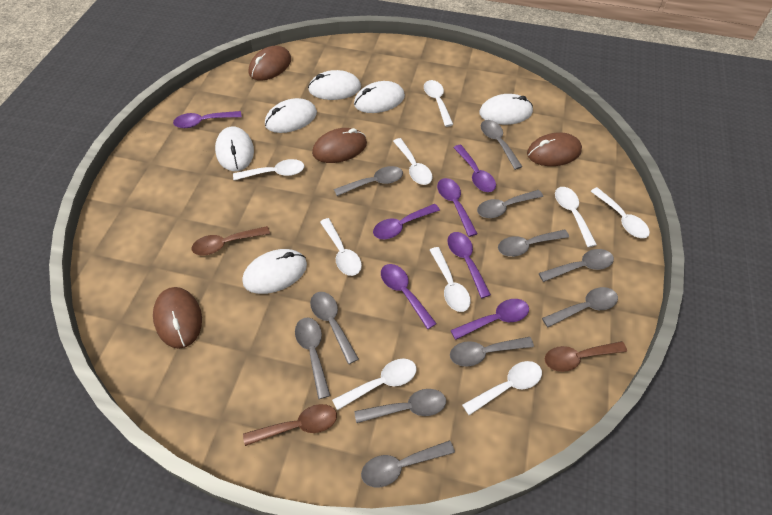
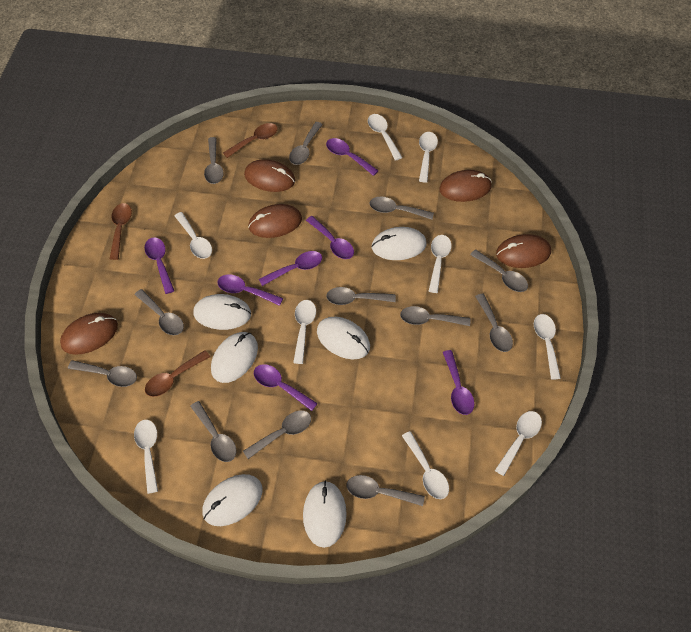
brown mouse: [153,287,202,349] [249,46,291,81] [312,128,367,163] [527,132,582,166] = 4 -> [60,313,118,355] [244,159,295,192] [248,204,302,238] [439,170,492,202] [496,234,551,268] = 5
grey spoon: [295,317,331,399] [310,292,359,364] [334,166,403,196] [354,389,446,423] [361,440,455,487] [450,337,534,367] [477,190,543,218] [481,120,523,170] [498,229,569,257] [539,249,614,282] [542,287,618,327] = 11 -> [68,360,137,387] [135,289,184,335] [190,401,237,462] [204,137,224,184] [243,410,311,459] [289,122,323,165] [326,287,396,305] [347,475,425,506] [370,197,434,220] [400,306,471,326] [470,249,528,292] [475,294,513,352] = 12

